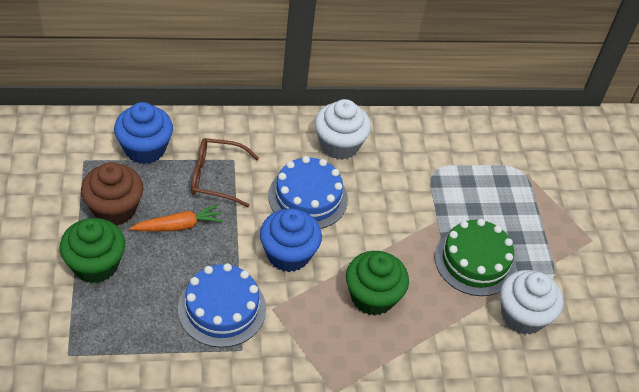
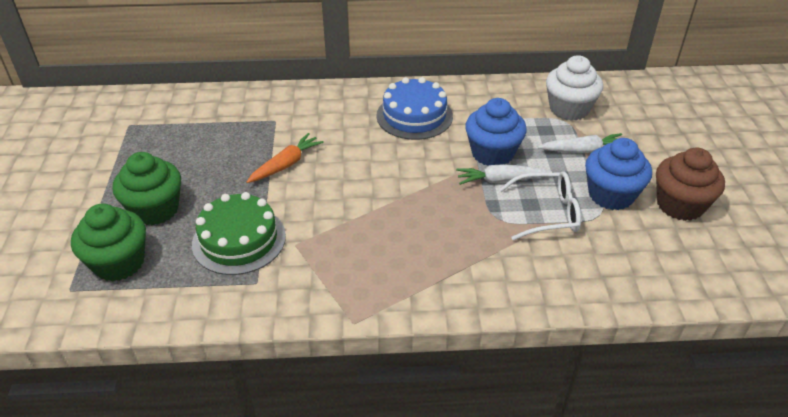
blue cake: [178,263,266,348] [268,156,348,229] = 2 -> [376,77,453,140] = 1
brown glasses: [191,138,259,207] = 1 -> none = 0
white carrot: none = 0 -> [456,164,552,185] [538,133,622,153] = 2
white cupcake: [315,99,371,160] [500,270,564,335] = 2 -> [546,55,603,121] = 1
white glasses: none = 0 -> [499,171,581,240] = 1

